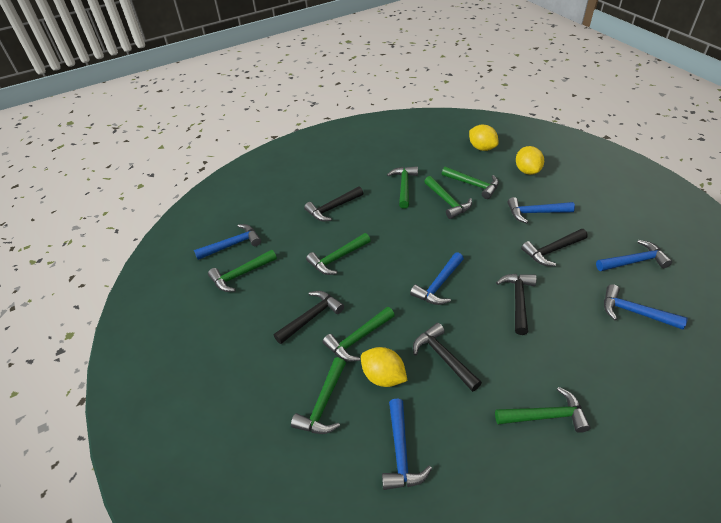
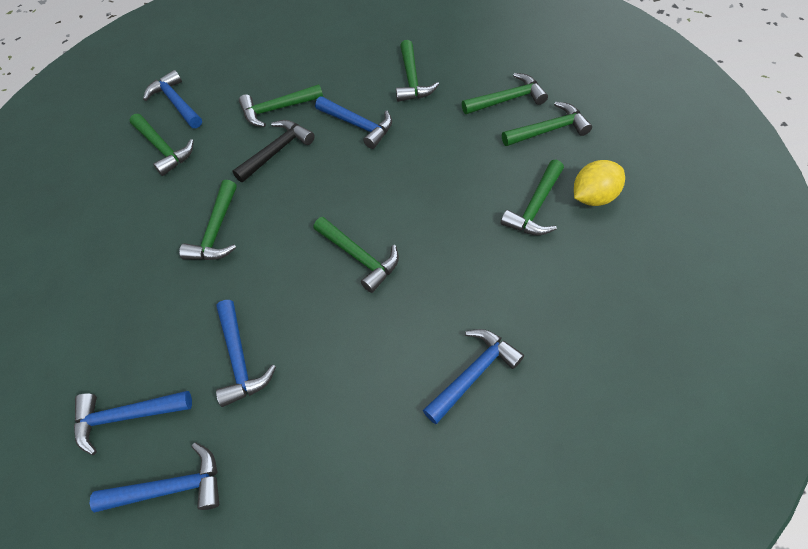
black hammer: [274,291,344,344] [304,186,363,221] [413,323,482,392] [496,274,537,335] [521,229,588,266] = 5 -> [232,120,315,182] = 1
yellow lemon: [361,347,407,387] [469,125,499,151] [516,146,544,175] = 3 -> [574,160,625,206] = 1

